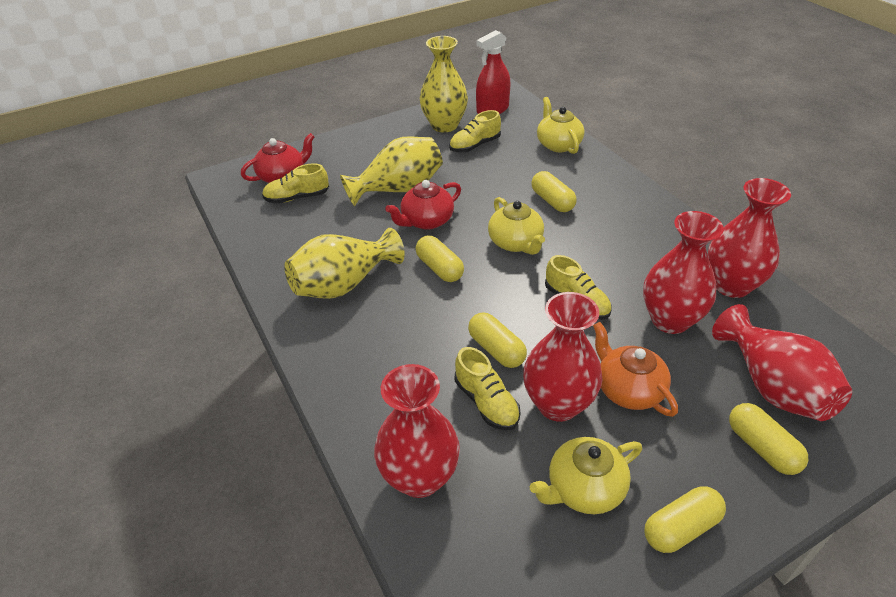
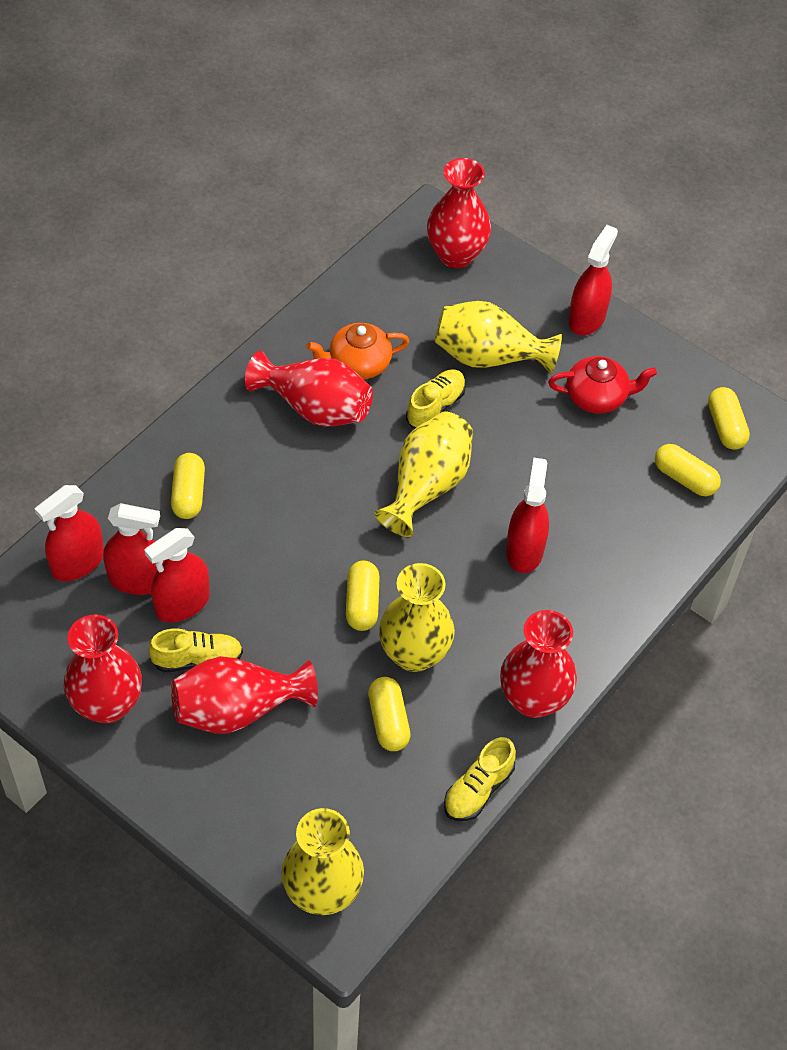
red spray bottle: [476,30,510,114] = 1 -> [35,485,104,581] [103,503,165,595] [145,528,210,623] [506,458,549,573] [568,225,618,335] = 5
red teapot: [241,133,315,183] [385,180,461,230] = 2 -> [548,356,657,414] = 1
yellow shoe: [262,164,329,204] [449,110,501,152] [455,347,520,430] [545,255,611,320] = 4 -> [148,628,243,672] [406,370,466,428] [444,737,516,821] = 3
yellow teapot: [488,197,545,255] [529,437,642,514] [537,97,584,154] = 3 -> none = 0
yellow vase: [284,228,405,299] [340,136,443,206] [420,36,468,132] = 3 -> [281,808,364,915] [374,411,473,537] [379,563,455,672] [435,301,562,374] = 4

